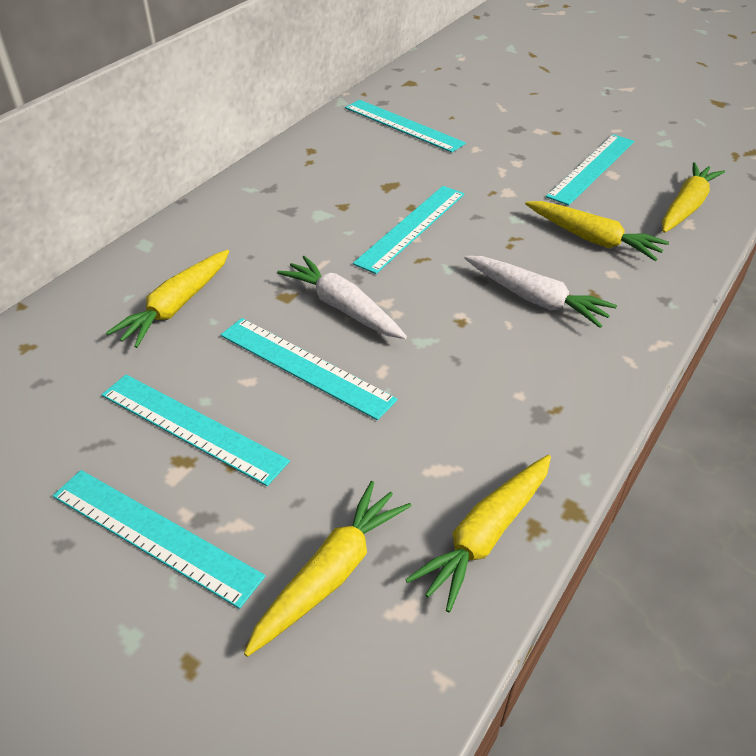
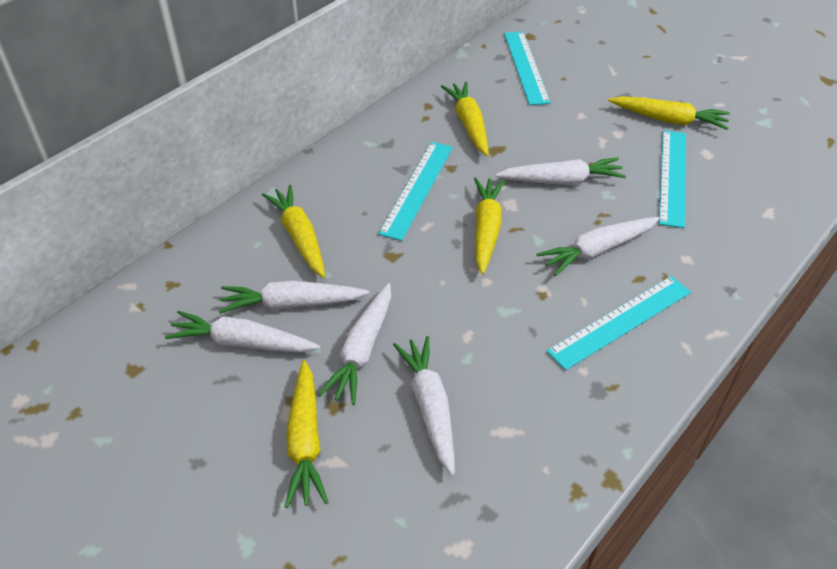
turquoise ruler: [53,470,265,609] [101,375,290,486] [221,318,398,420] [345,100,466,153] [353,186,465,274] [546,134,634,205] = 6 -> [378,142,453,241] [504,31,551,105] [547,276,691,370] [659,130,686,228] = 4
white carrot: [277,256,407,339] [464,256,617,328] = 2 -> [165,311,320,353] [219,281,369,314] [318,283,391,405] [393,336,455,476] [495,157,626,185] [536,217,660,276] = 6

